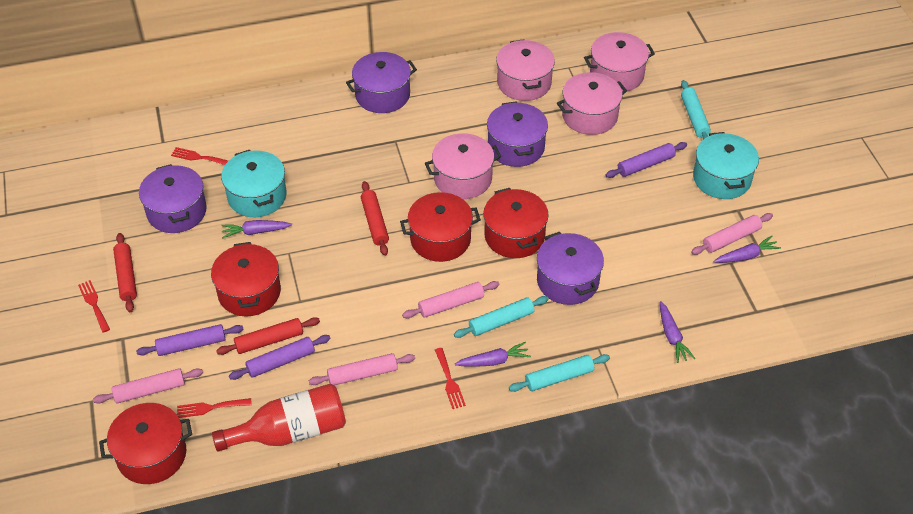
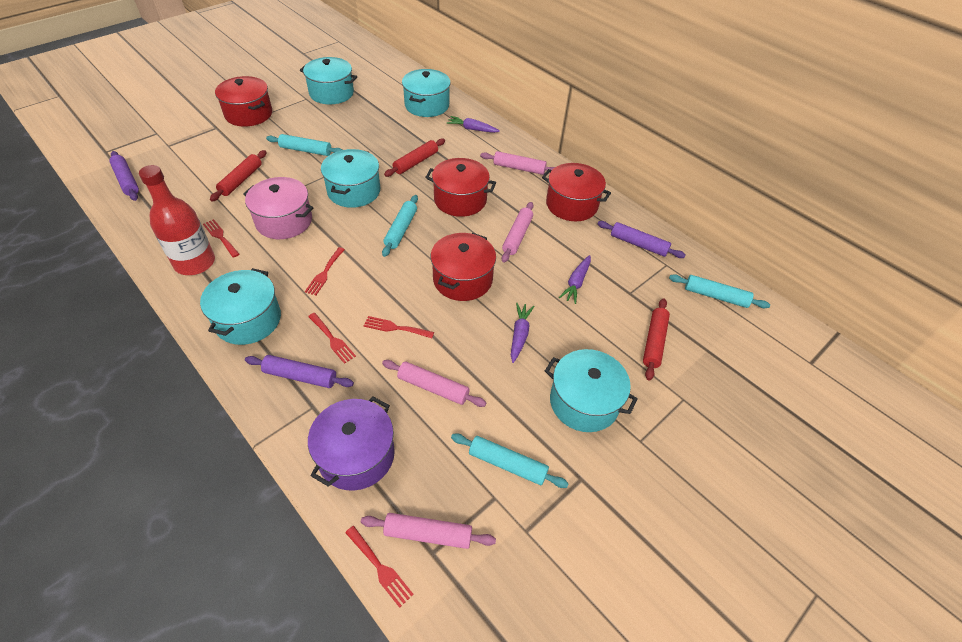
pink pot: [425,133,501,199] [496,39,555,101] [557,72,627,135] [584,32,655,92] = 4 -> [243,177,314,239] = 1
purple carrot: [221,220,292,239] [455,342,531,367] [660,301,695,363] [714,236,781,263] = 4 -> [447,116,500,133] [511,303,534,363] [559,255,591,304] = 3
purple pot: [139,164,207,233] [346,52,417,113] [487,102,548,167] [537,232,604,305] = 4 -> [308,397,395,491] = 1
red fork: [78,280,110,333] [171,147,228,165] [177,398,252,418] [435,348,466,409] = 4 -> [203,219,239,258] [305,247,345,295] [308,313,356,364] [345,526,414,608] [364,316,434,338] = 5
turquoise pot: [221,150,287,217] [693,132,759,199] = 2 -> [200,268,281,345] [300,57,357,104] [321,149,380,208] [402,69,451,117] [545,349,638,432] = 5
turquoise rolling pin: [454,296,549,338] [509,354,610,392] [681,80,711,139] = 3 -> [266,134,342,156] [382,195,418,257] [451,433,569,488] [669,274,770,308] = 4

